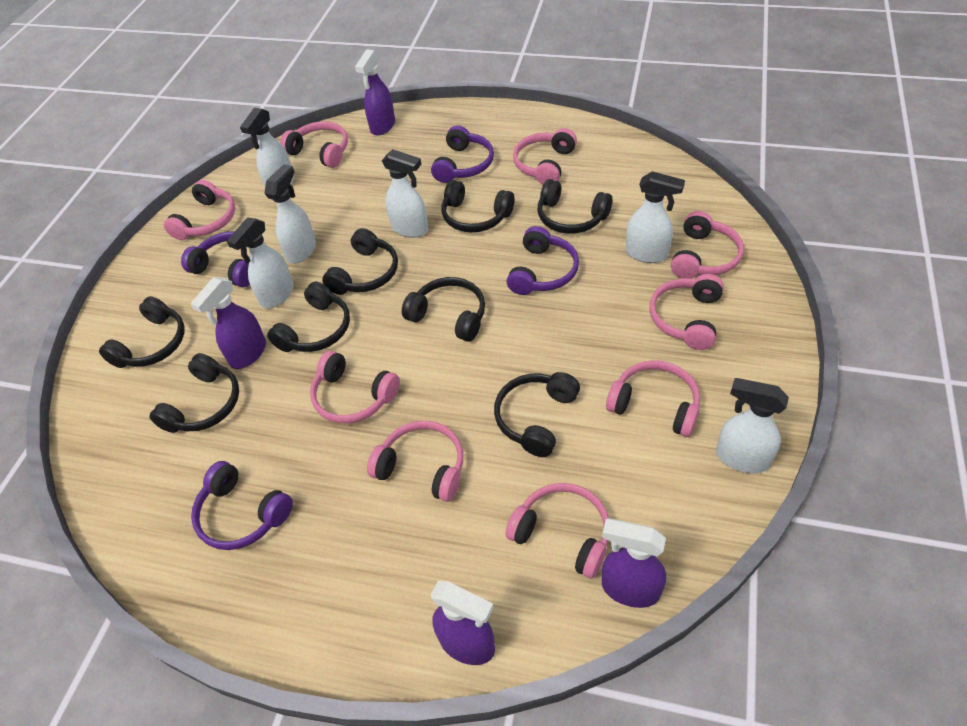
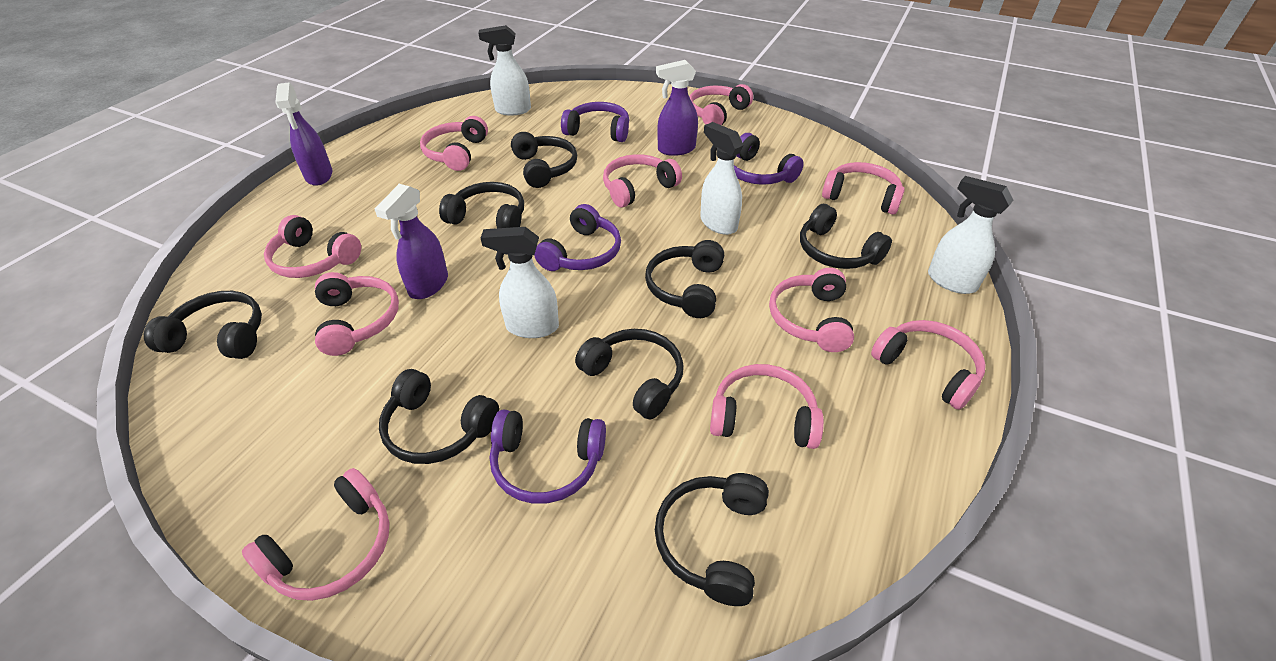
pink headphones: [164,180,235,240] [280,121,348,168] [310,351,400,423] [367,421,463,502] [505,483,609,579] [513,128,577,185] [606,361,700,437] [649,274,724,350] [671,211,744,279] = 9 -> [242,468,389,601] [264,215,361,278] [315,272,399,356] [420,116,488,171] [603,154,682,208] [690,84,753,125] [710,364,824,449] [769,268,854,352] [822,162,905,215] [871,320,986,410] = 10
purple spray bottle: [190,277,266,369] [355,49,395,136] [431,581,495,665] [602,518,666,608] = 4 -> [275,82,333,186] [375,184,448,299] [656,60,698,156] = 3
white spray bottle: [227,217,294,308] [240,108,294,186] [264,164,316,264] [382,149,428,237] [626,171,685,263] [716,378,789,473] = 6 -> [479,25,531,116] [481,227,559,338] [700,122,743,235] [928,176,1013,294] = 4

